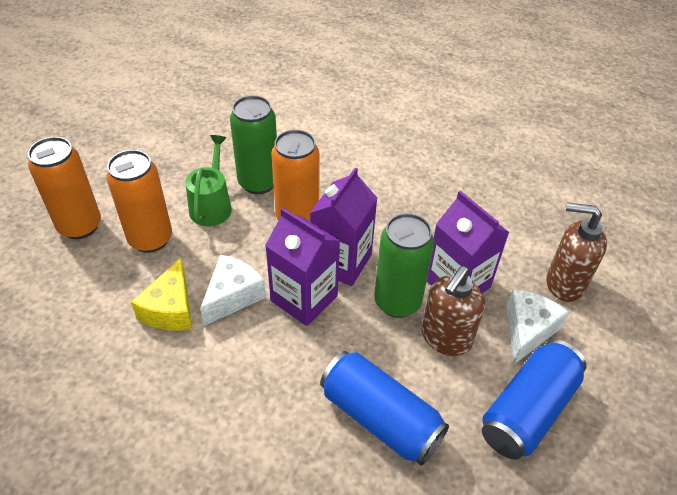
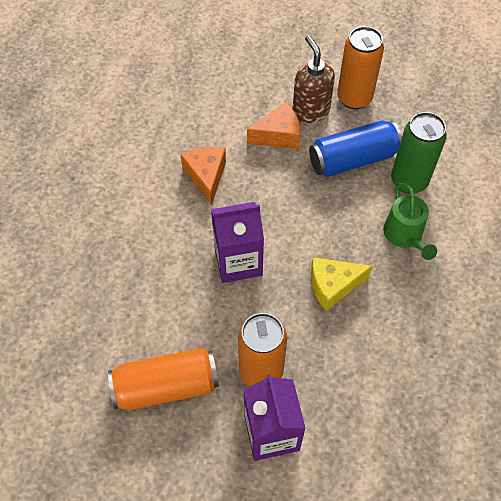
blue can: [320,351,449,466] [482,340,587,460] = 2 -> [309,121,402,177] = 1
brown soap dispenser: [422,266,485,356] [546,203,607,302] = 2 -> [293,35,335,123] = 1
green can: [230,95,277,194] [374,213,434,318] = 2 -> [391,112,447,194] = 1
orange cheese: none = 0 -> [181,147,226,205] [247,102,300,149] = 2
purple carton: [265,208,340,326] [310,167,378,286] [427,191,510,293] = 3 -> [211,202,264,283] [244,374,306,461] = 2
white cheese: [200,254,266,326] [506,289,569,364] = 2 -> none = 0

